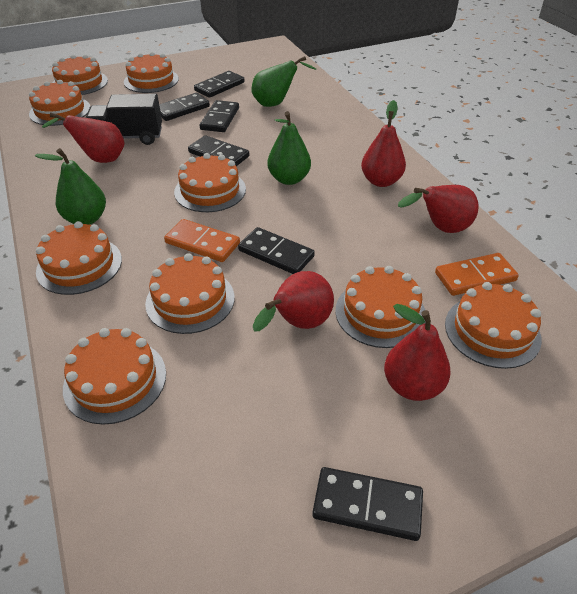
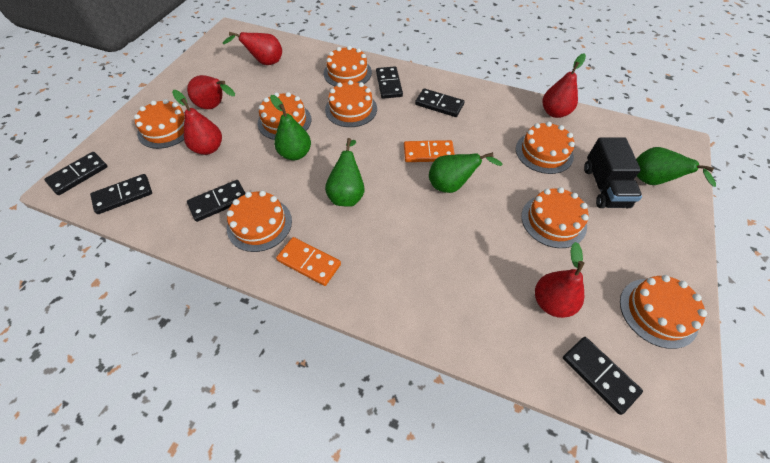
green pear: [35,148,106,225] [252,56,316,107] [267,111,311,185] = 3 -> [270,95,311,160] [325,138,365,207] [429,152,503,193] [636,147,716,187] = 4
orange cake: [29,80,90,126] [36,221,122,295] [52,54,108,95] [63,328,166,425] [124,52,179,93] [145,253,235,334] [174,153,246,212] [335,266,426,348] [445,282,542,369] = 9 -> [134,99,185,149] [227,191,292,252] [258,92,311,140] [324,46,372,86] [325,80,377,127] [516,122,575,174] [521,187,589,248] [620,275,707,349] = 8

